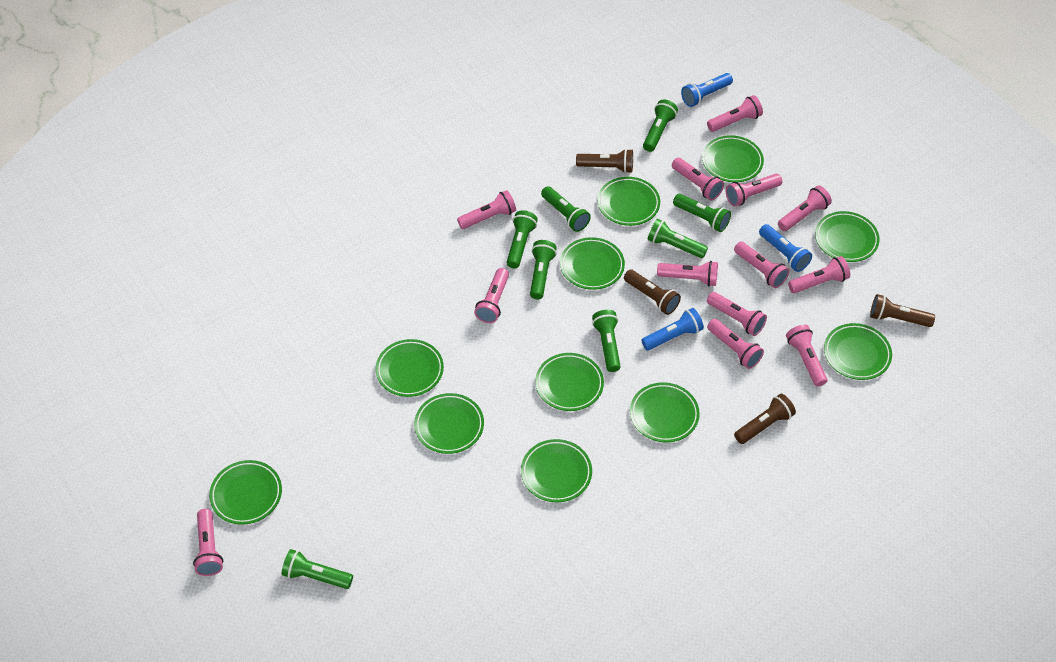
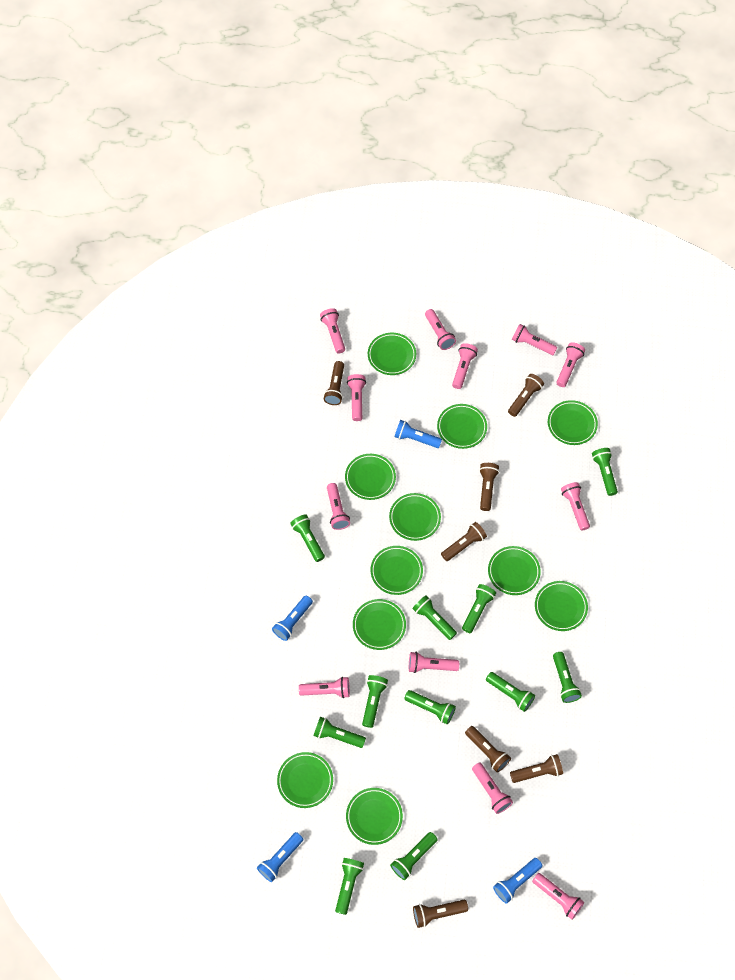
blue flashlight: [641,308,704,351] [681,73,733,107] [759,224,812,272] = 3 -> [257,832,303,882] [272,596,313,641] [394,420,442,448] [493,858,542,904] = 4
brown flashlight: [576,149,633,173] [624,269,681,315] [734,394,796,444] [870,294,935,327] = 4 -> [324,361,344,405] [413,900,468,928] [441,522,487,561] [465,726,511,773] [479,463,499,511] [508,374,544,417] [510,754,563,783] = 7
green flashlight: [282,549,353,589] [506,210,538,268] [530,240,557,299] [541,186,591,232] [592,310,621,372] [643,99,678,152] [647,219,708,258] [673,194,731,232] = 8 -> [290,514,325,562] [314,717,366,748] [335,858,364,915] [362,675,388,728] [390,832,438,880] [404,690,456,725] [413,595,457,640] [462,584,496,633] [486,672,535,712] [553,652,582,703] [592,448,618,496] = 11
pink flashlight: [193,509,223,576] [457,190,516,229] [474,268,509,323] [657,261,718,286] [672,158,724,201] [707,95,763,132] [707,292,767,336] [707,319,764,369] [726,174,782,206] [734,242,789,288] [778,186,832,231] [786,325,828,387] [788,256,850,293] = 13 -> [299,677,350,698] [320,308,345,353] [327,483,350,530] [347,374,366,421] [409,652,459,673] [425,309,456,350] [452,343,478,389] [472,763,513,814] [512,324,557,355] [532,873,585,919] [556,342,585,387] [561,482,590,531] = 12

